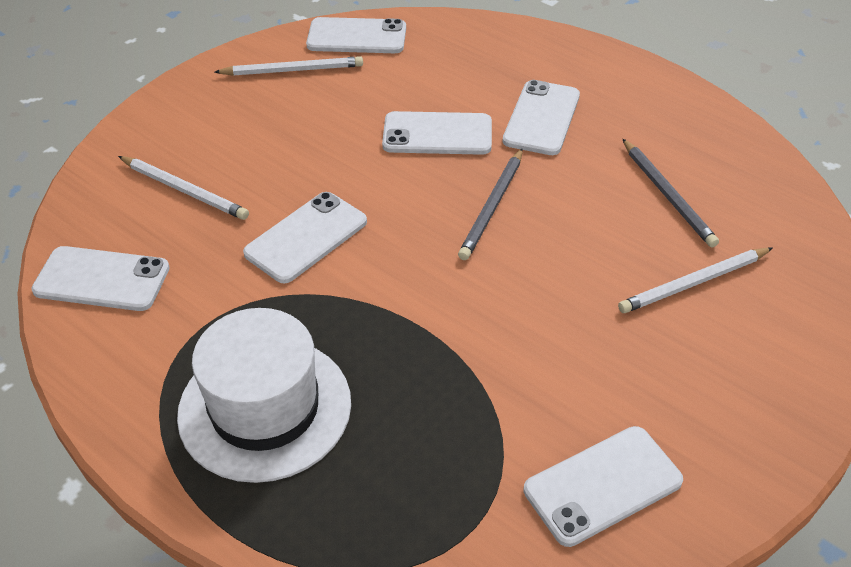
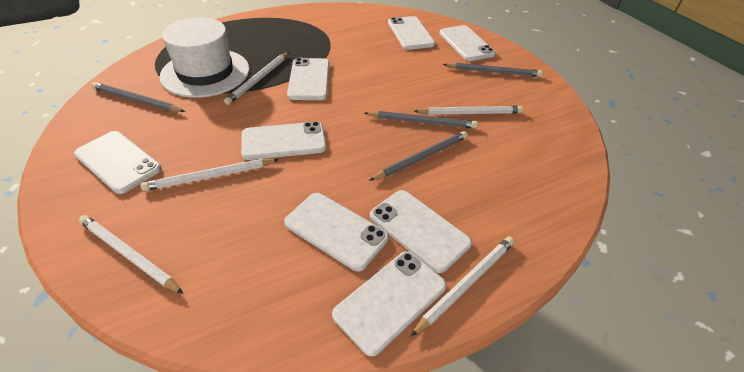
grey pencil: [458,148,523,260] [623,139,719,248] = 2 -> [91,82,185,112] [365,111,478,129] [369,131,468,181] [443,62,543,77] = 4
white pencil: [118,156,249,220] [214,56,363,76] [618,248,773,313] = 3 -> [79,215,184,294] [141,159,279,191] [224,52,289,105] [411,237,515,336] [414,106,523,115] = 5
white phone: [31,246,170,311] [243,192,367,283] [306,17,406,53] [382,111,492,155] [502,80,580,155] [524,426,683,547] = 6 -> [74,131,162,194] [241,121,327,160] [284,193,389,272] [287,58,330,100] [332,251,447,357] [370,190,472,273] [388,16,435,50] [439,25,496,61] = 8

